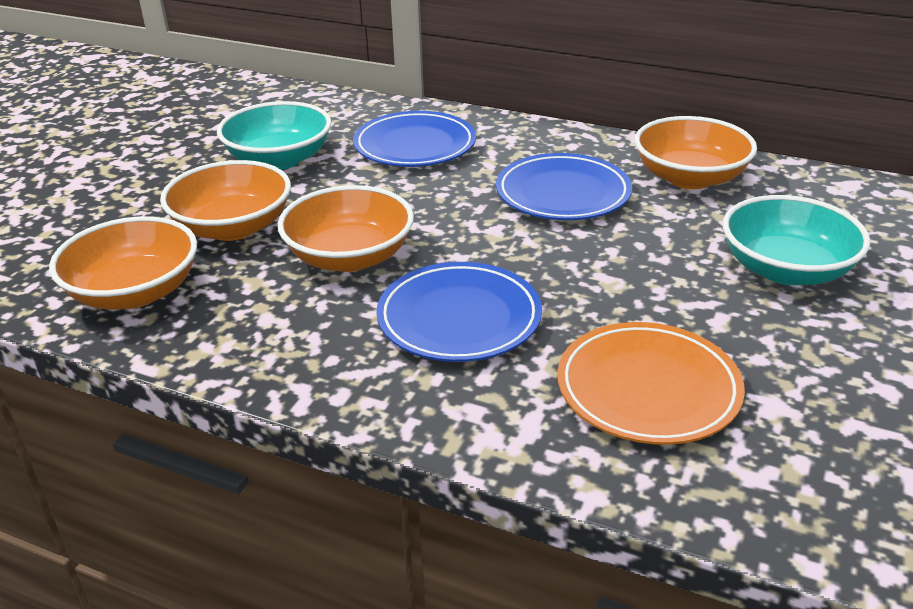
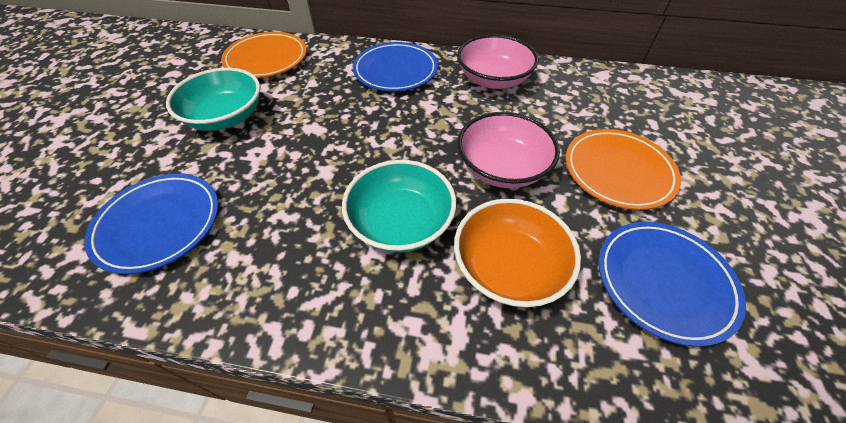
orange bowl: [49,216,197,309] [160,160,291,241] [278,185,414,272] [634,116,757,189] = 4 -> [454,198,581,307] = 1
orange plate: [557,322,745,445] = 1 -> [221,32,307,78] [566,129,681,210] = 2
pink bowl: none = 0 -> [457,34,538,89] [457,112,560,188] = 2

